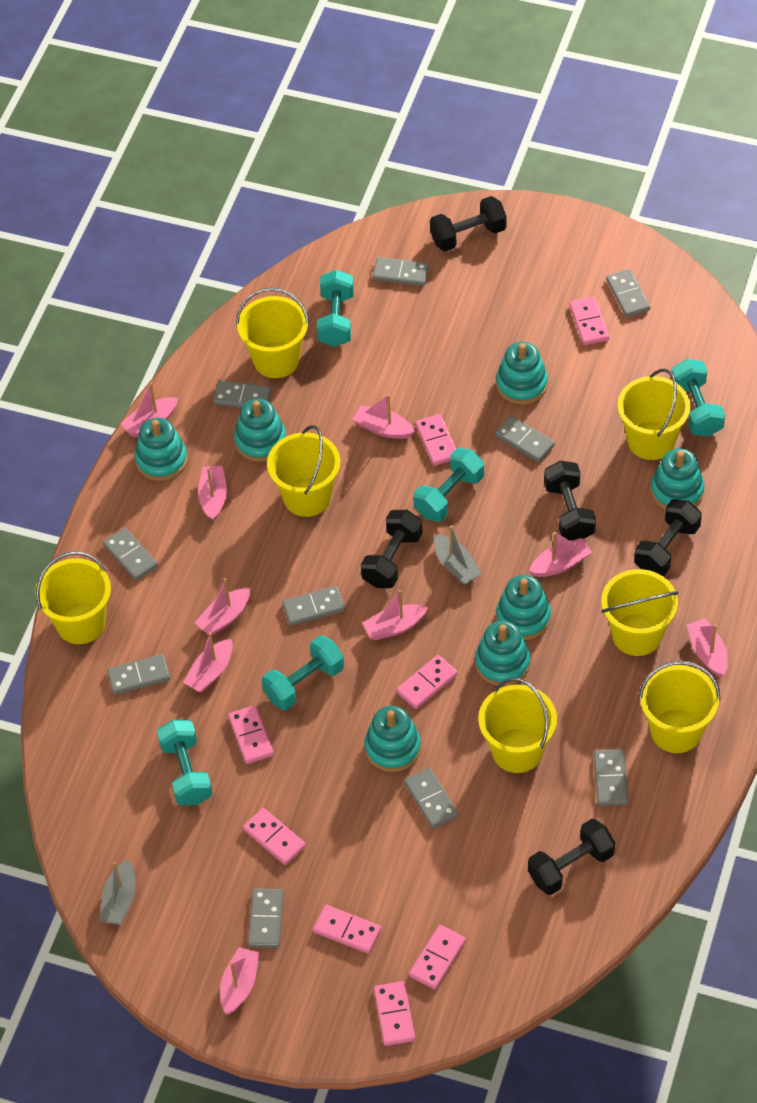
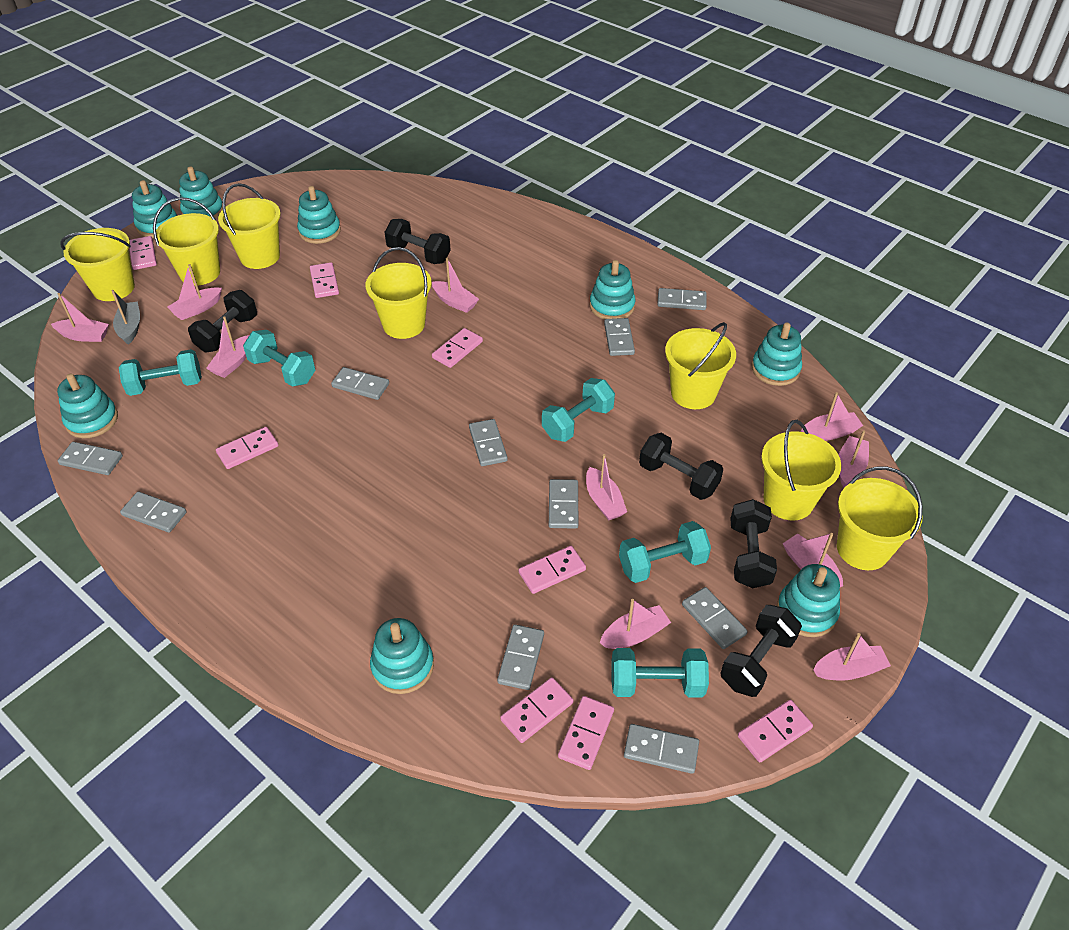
grey boat: [100,860,136,924] [434,525,481,585] = 2 -> [111,290,140,345] = 1
pink boat: [120,382,178,438] [183,633,233,693] [195,578,250,635] [198,466,227,521] [220,947,259,1014] [353,394,415,439] [362,590,428,640] [529,532,592,577] [687,618,728,677] = 9 -> [51,293,109,342] [167,264,222,320] [206,316,249,378] [432,258,479,313] [586,454,627,520] [600,599,671,649] [783,533,843,587] [801,392,863,441] [813,633,891,681] [838,431,869,488] = 10
turquoise stacking toy: [135,418,188,481] [234,399,286,462] [364,706,421,772] [475,621,530,686] [496,342,548,405] [496,575,551,640] [651,448,704,510] = 7 -> [57,373,118,438] [132,180,177,238] [179,167,223,219] [297,186,341,244] [370,618,434,694] [590,260,635,320] [752,322,802,386] [777,564,840,637] = 8

